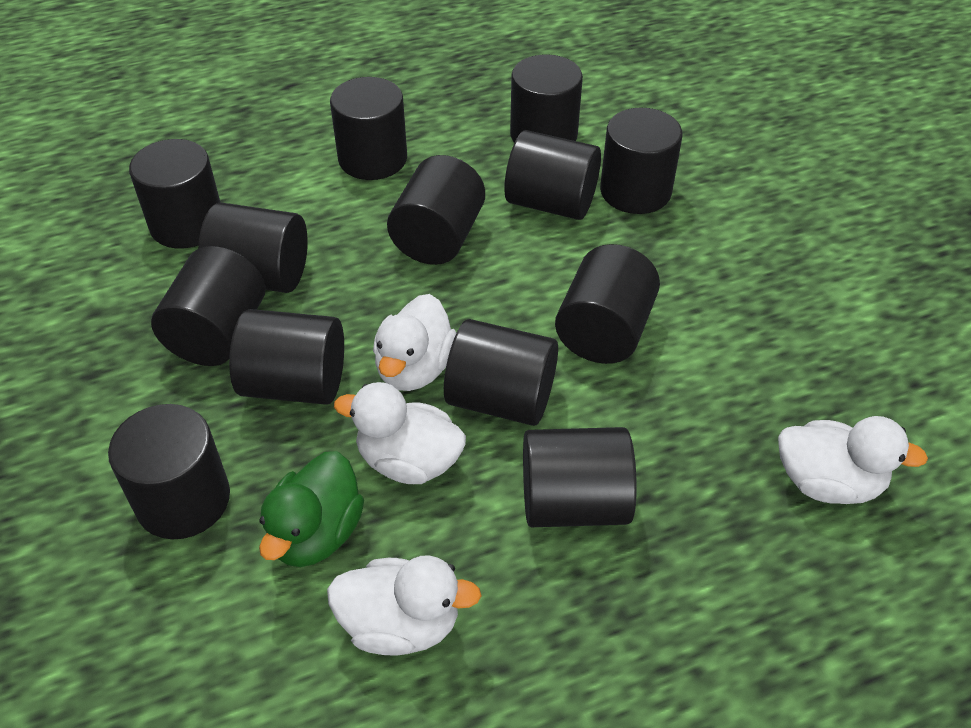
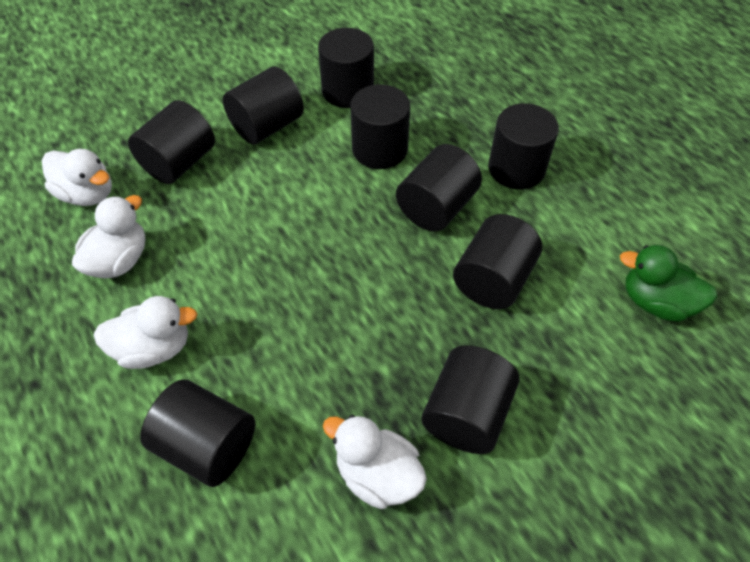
black cylinder: [108,404,230,539] [129,139,221,248] [151,246,265,366] [198,203,308,293] [229,309,344,405] [330,77,407,180] [387,155,485,265] [444,319,558,426] [504,130,601,220] [510,54,583,143] [523,427,637,527] [555,244,660,364] [600,108,682,214] = 13 -> [128,100,215,184] [140,379,255,487] [223,66,304,144] [318,28,374,108] [350,84,410,169] [396,144,482,232] [421,345,520,454] [453,214,542,309] [488,103,559,190] = 9

